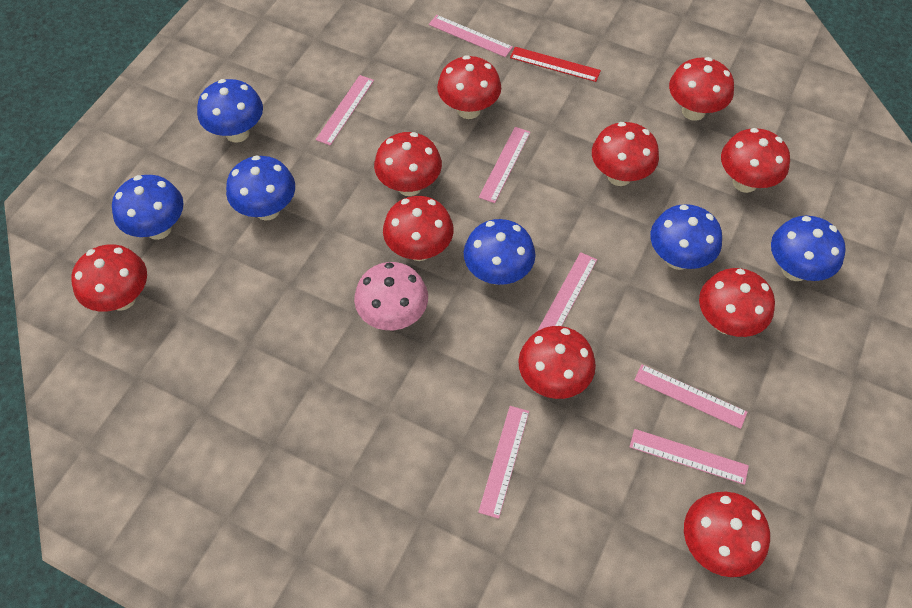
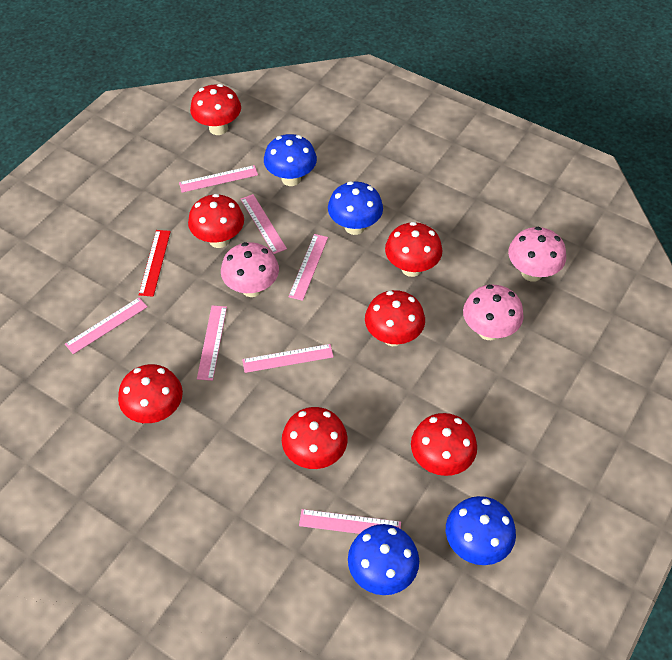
blue mushroom: [112,175,184,240] [197,79,263,143] [226,155,295,221] [464,219,536,285] [650,204,722,270] [771,216,846,281] = 6 -> [264,134,317,186] [328,181,383,235] [348,524,419,595] [446,496,516,565] = 4
pink mushroom: [354,262,428,330] = 1 -> [221,242,279,297] [463,285,524,340] [508,227,566,282] = 3
red mushroom: [71,244,147,312] [374,132,442,196] [383,196,454,261] [437,55,501,119] [518,326,596,399] [592,122,659,186] [669,57,734,121] [684,492,770,577] [699,268,775,337] [721,128,790,193] = 10 -> [118,364,183,423] [188,194,244,248] [190,84,241,135] [282,407,348,469] [365,290,425,346] [385,222,443,277] [411,413,477,476] = 7

